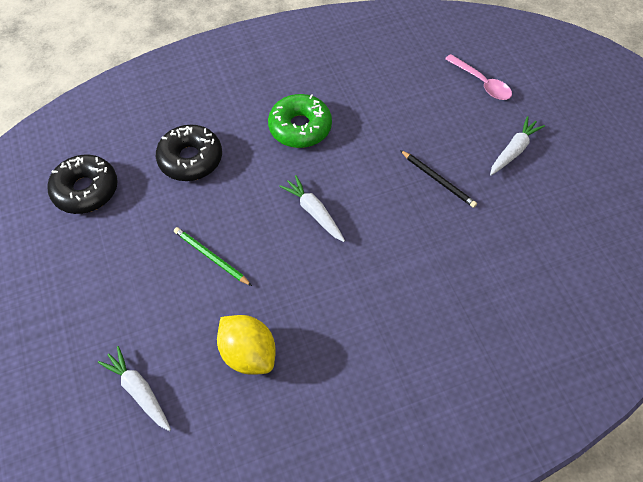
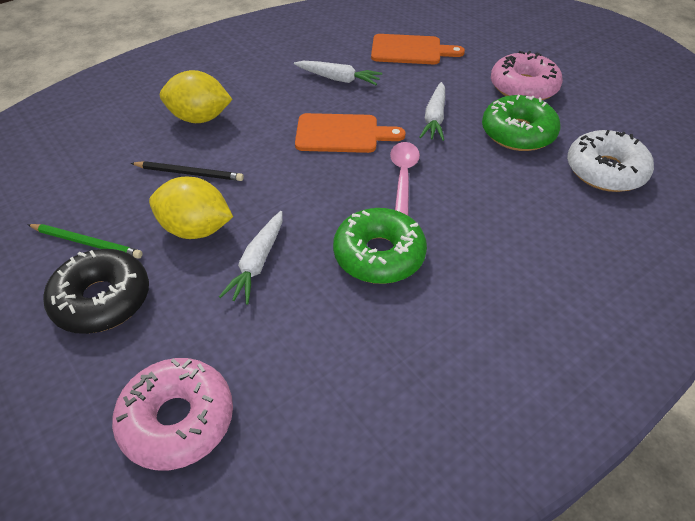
black donut: [47,154,118,214] [156,125,222,181] = 2 -> [43,249,149,334] = 1
green donut: [268,94,332,148] = 1 -> [333,208,427,284] [482,95,560,151] = 2
orange cutting board: none = 0 -> [295,113,406,153] [371,34,465,64] = 2
pink donut: none = 0 -> [112,358,233,470] [491,51,563,100] = 2
white donut: none = 0 -> [567,130,654,192] = 1
yellow lemon: [217,315,276,375] = 1 -> [149,177,233,239] [160,70,233,123] = 2

